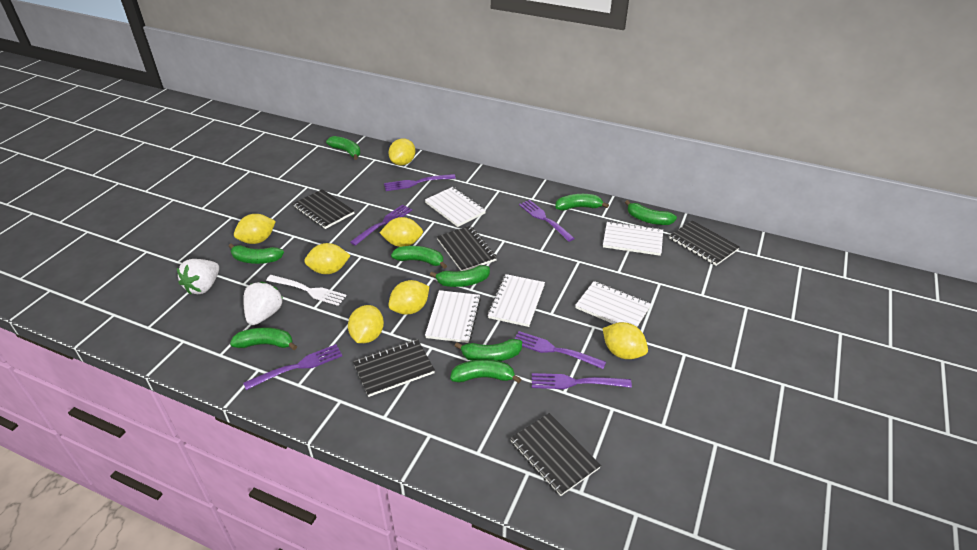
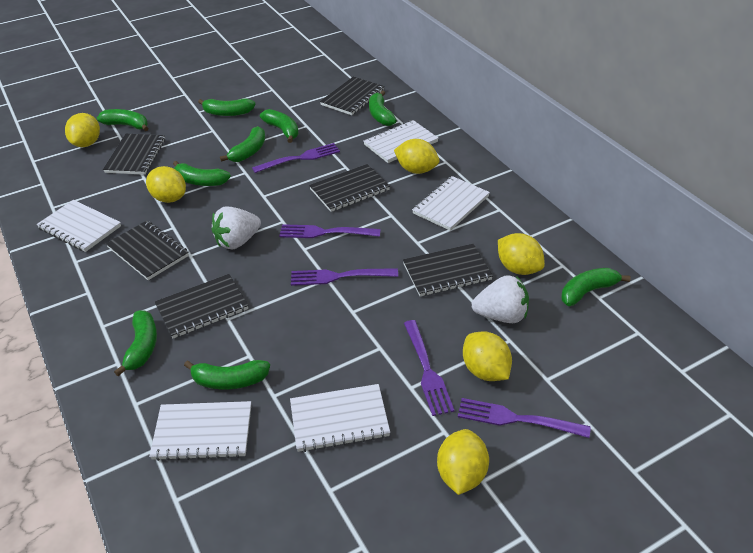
black notebook: [293,189,354,229] [353,339,435,397] [437,226,497,271] [510,413,601,496] [669,220,740,266] = 5 -> [103,134,165,175] [106,221,189,280] [155,274,248,338] [309,164,390,212] [320,77,384,115] [403,244,493,296] = 6
purple fork: [243,344,342,390] [350,205,412,246] [384,174,456,191] [514,331,606,369] [519,200,575,242] [532,373,632,389] = 6 -> [252,143,340,173] [279,224,381,238] [291,268,398,286] [404,320,455,416] [458,398,591,438] = 5
white fork: [266,275,347,306] = 1 -> none = 0
yellow lemon: [234,214,276,244] [304,243,351,274] [348,305,384,343] [380,217,423,247] [388,280,429,315] [389,138,415,166] [602,322,648,359] = 7 -> [65,113,100,147] [146,166,186,203] [394,139,439,174] [437,429,489,495] [463,331,512,381] [498,233,545,275] = 6

